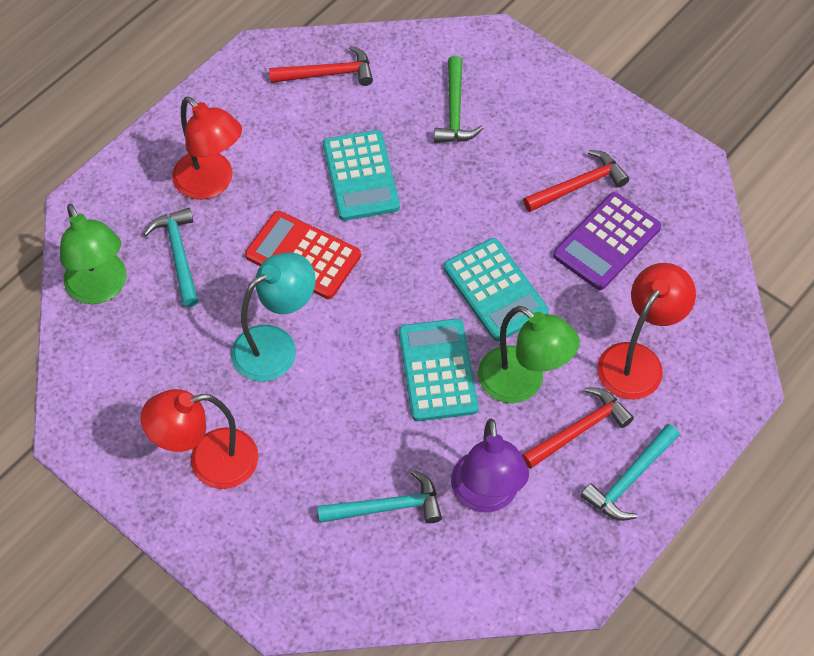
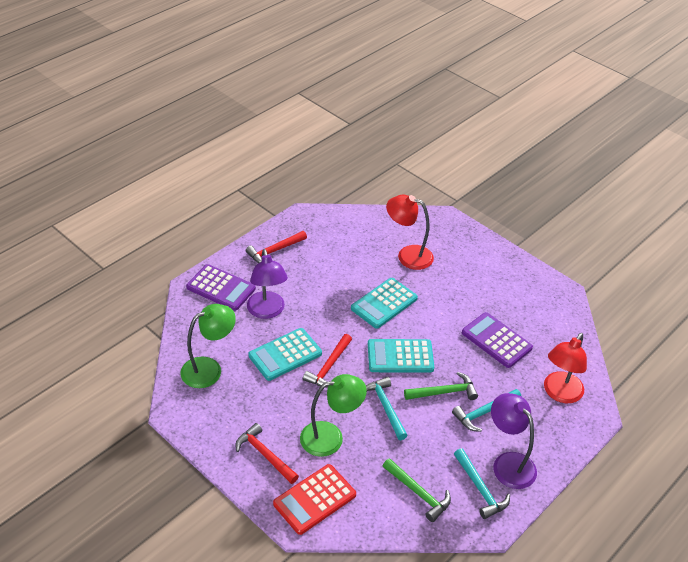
green hammer: [434,56,483,143] = 1 -> [383,458,451,522] [404,372,478,400] = 2
purple calculator: [553,192,661,290] = 1 -> [186,264,256,311] [462,312,533,368] = 2
purple lamp: [451,418,529,513] = 1 -> [247,249,288,319] [491,393,537,489] = 2
red lamp: [140,389,259,489] [172,97,242,200] [597,263,696,400] = 3 -> [386,195,434,270] [544,333,587,403] = 2
turquoise lamp: [231,252,316,381] = 1 -> none = 0

